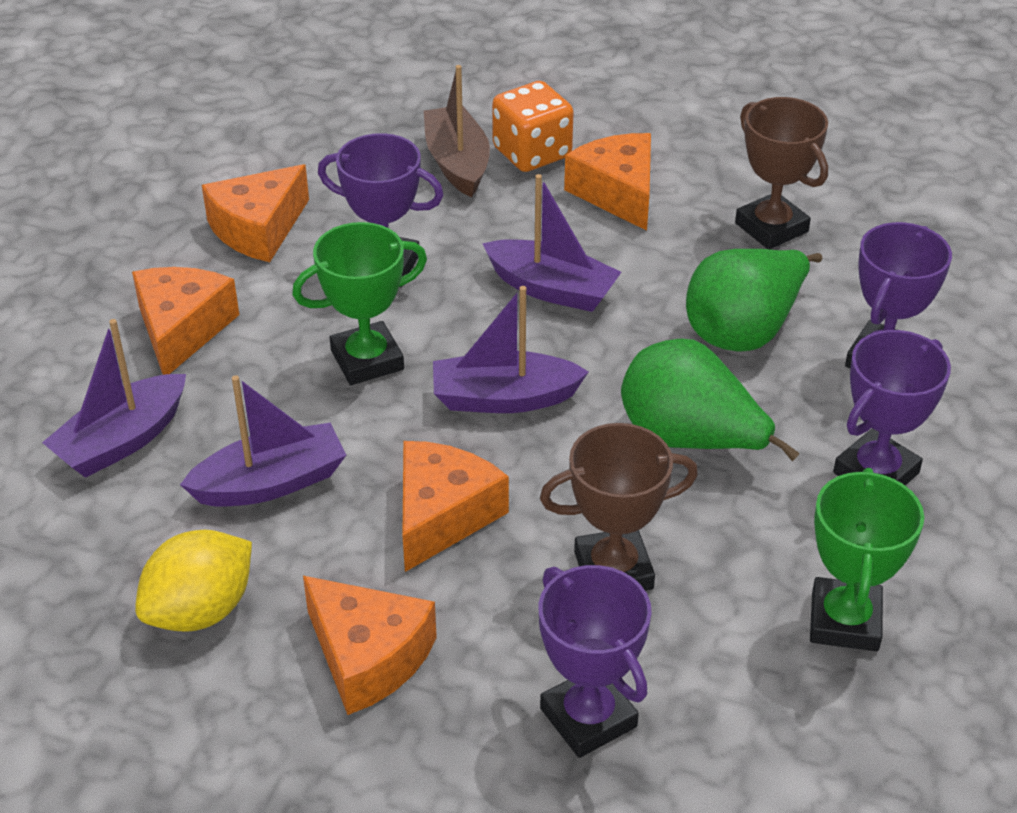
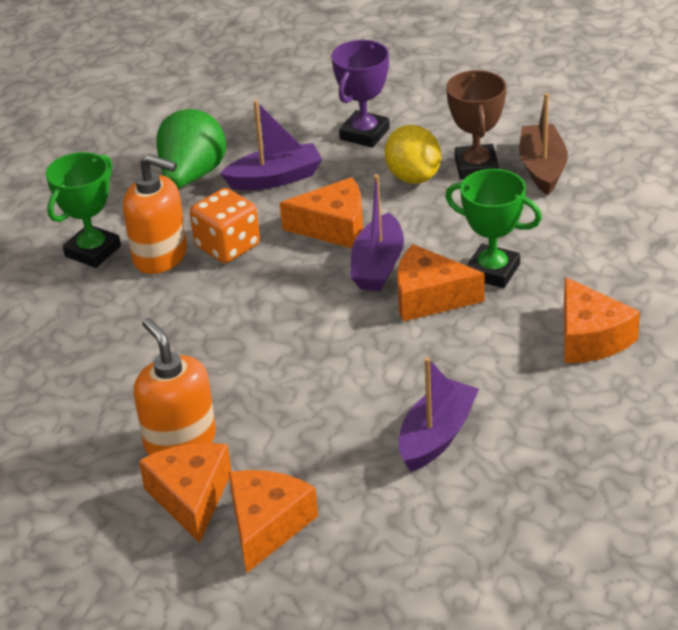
brown trophy: [540,423,698,591] [735,97,828,249] = 2 -> [446,70,506,180] = 1
green pear: [621,339,800,461] [686,249,822,352] = 2 -> [156,109,226,189] = 1
orange soap dispenser: none = 0 -> [123,154,187,274] [134,318,216,455] = 2
purple boat: [42,319,186,478] [180,375,346,507] [433,286,589,413] [482,174,621,312] = 4 -> [220,100,322,190] [350,174,404,291] [399,357,479,471] = 3
purple trophy: [318,133,443,287] [539,565,652,758] [833,330,951,485] [845,222,952,368] = 4 -> [331,40,390,148] = 1

